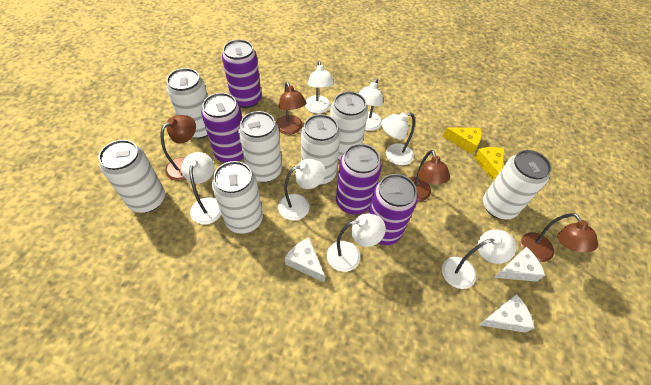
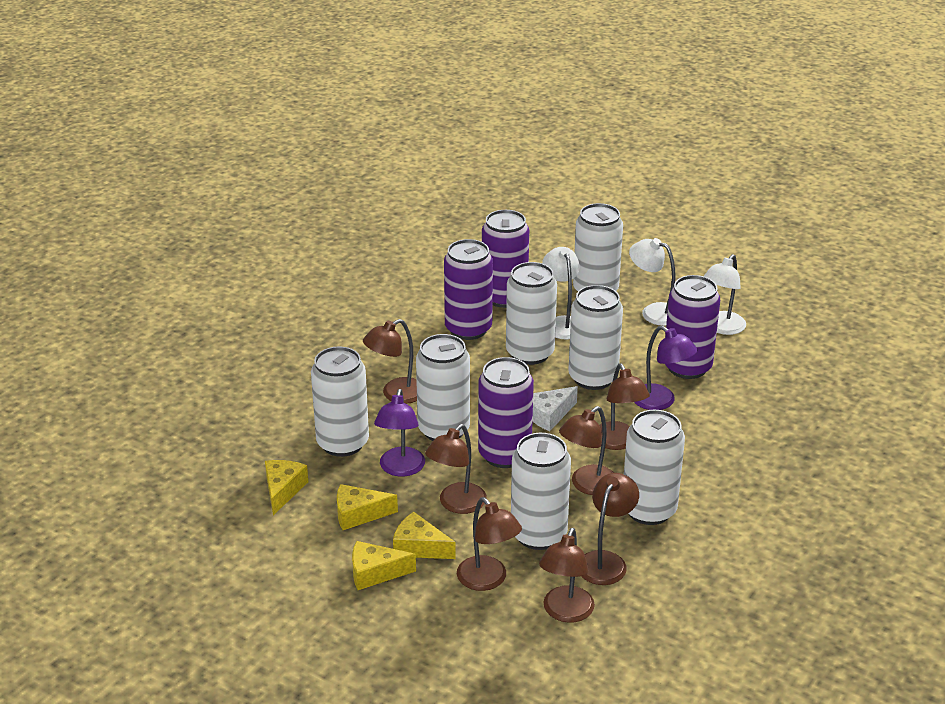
brown lamp: [161,115,196,181] [276,82,306,135] [409,150,450,202] [521,213,598,262] = 4 -> [363,319,417,404] [425,424,487,514] [457,497,522,591] [539,528,595,623] [559,406,614,495] [581,473,639,585] [599,364,650,450] = 7
purple lamp: none = 0 -> [374,389,425,477] [634,326,697,410] = 2
white cheese: [285,238,325,283] [479,294,534,333] [494,247,545,282] = 3 -> [532,386,578,431] = 1
white lamp: [181,152,221,225] [278,159,325,220] [305,61,334,114] [327,213,386,272] [359,79,383,131] [381,112,415,165] [442,229,516,289] = 7 -> [542,247,580,340] [629,238,676,326] [704,254,746,335] = 3
yellow cheese: [443,127,482,154] [474,147,505,181] = 2 -> [265,460,308,515] [337,484,398,530] [352,541,416,590] [393,512,456,559] = 4

